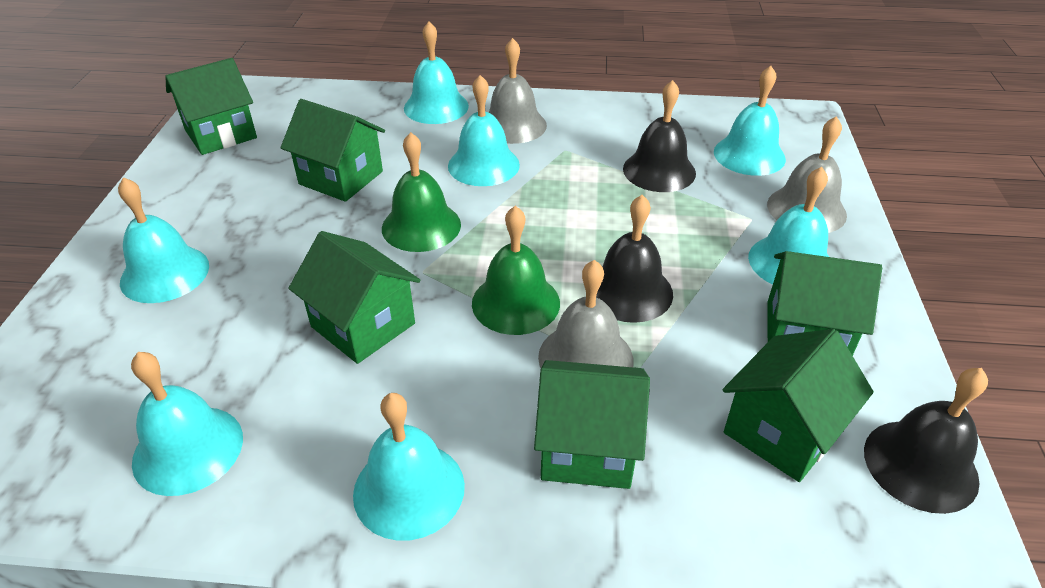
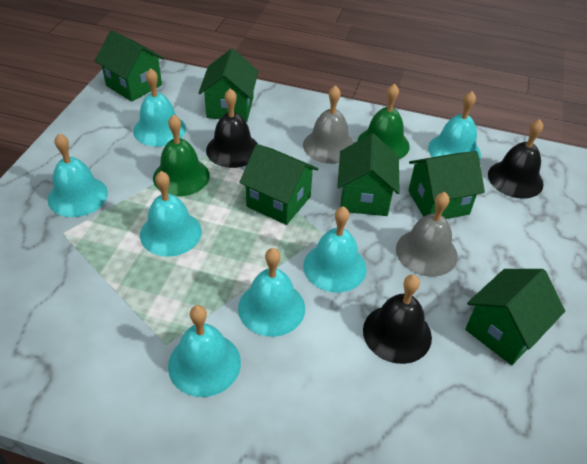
grey bell: [489,38,547,144] [538,260,633,368] [767,116,847,233] = 3 -> [303,85,354,164] [396,192,458,277] = 2

